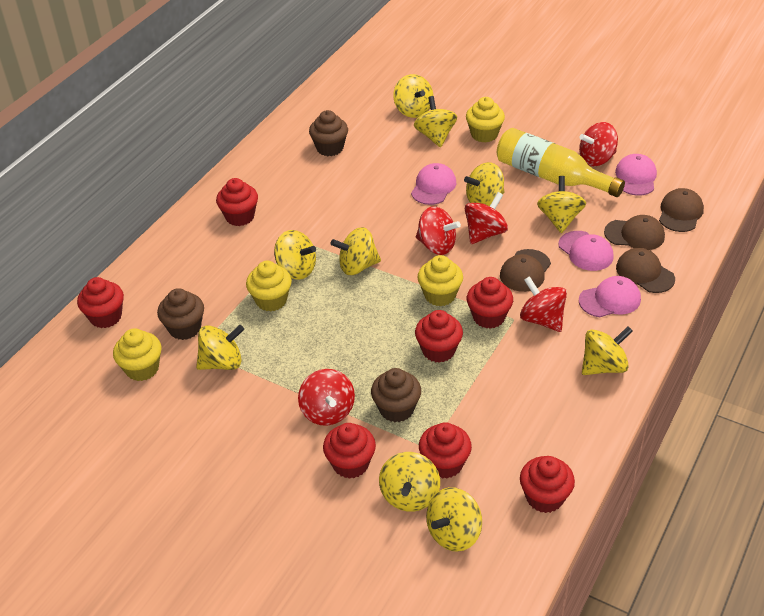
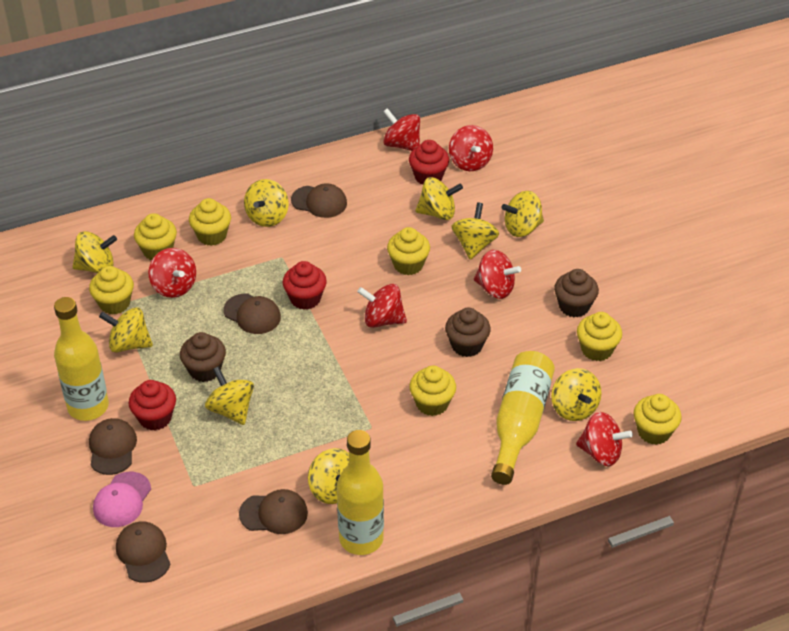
brown cap: [500,249,551,292] [604,215,665,250] [616,248,675,293] [659,188,704,232] = 4 -> [89,418,137,475] [116,522,170,583] [223,294,281,334] [239,489,308,534] [291,183,347,218] = 5
pink cap: [411,163,456,205] [558,231,614,271] [579,276,641,317] [615,154,657,196] = 4 -> [93,472,151,527] = 1
red cupcake: [77,277,124,328] [216,178,258,226] [323,423,376,479] [415,310,463,363] [419,422,472,479] [467,277,513,329] [520,456,575,513] = 7 -> [129,380,176,430] [283,261,327,310] [409,140,449,185] = 3
red spinning top: [298,369,355,426] [416,206,461,255] [465,192,508,244] [520,276,567,332] [579,122,618,166] = 5 -> [148,248,196,298] [357,284,407,328] [383,108,420,151] [449,125,493,171] [474,250,521,299] [576,412,633,466] = 6
yellow bottle: [497,128,625,197] = 1 -> [54,297,109,421] [337,430,384,555] [491,351,555,485] = 3
yellow cupcake: [113,328,162,381] [246,261,292,312] [417,255,463,306] [466,97,505,143] = 4 -> [89,266,134,315] [134,213,177,260] [189,198,231,246] [387,227,430,275] [409,366,456,416] [577,312,622,361] [634,394,682,445] = 7
yellow spinning top: [196,325,244,370] [274,230,316,280] [331,227,381,275] [379,452,440,512] [393,74,433,118] [414,96,457,148] [426,487,482,552] [464,162,505,206] [537,176,586,233] [582,326,633,375] = 10 -> [73,231,117,273] [99,307,153,353] [205,366,254,425] [244,179,289,227] [308,448,349,504] [415,177,463,220] [452,202,499,260] [501,191,544,237] [551,368,602,421] = 9

